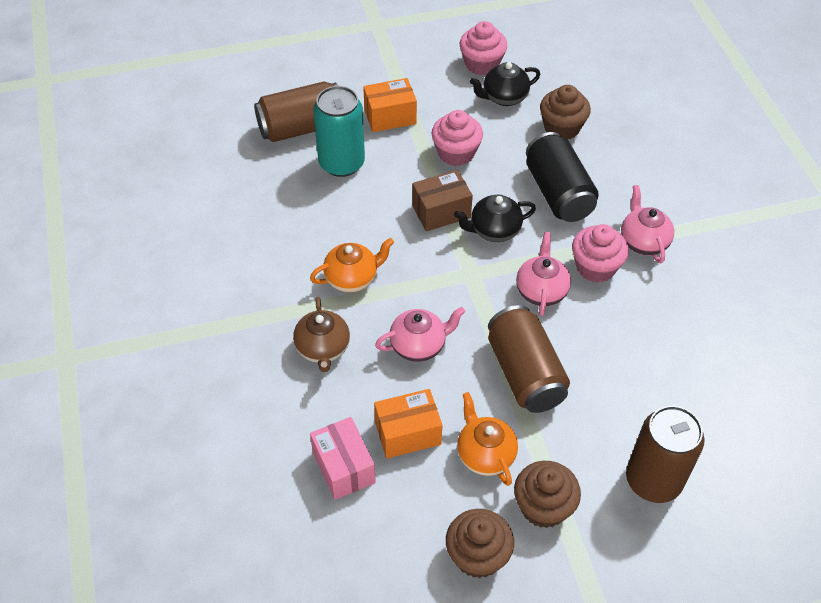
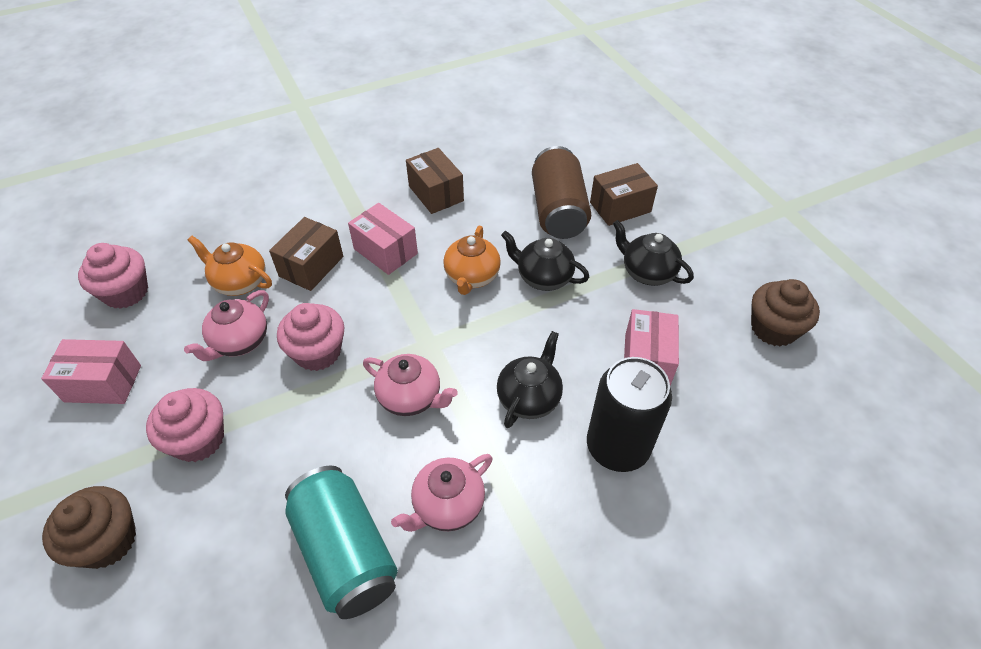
black teapot: [454,194,536,242] [470,62,540,106] = 2 -> [497,331,563,428] [501,231,589,291] [613,220,694,286] = 3
brown box: [412,170,473,231] = 1 -> [269,217,343,291] [406,148,464,214] [590,163,658,226] = 3
brown can: [254,81,338,142] [488,305,570,413] [626,405,704,503] = 3 -> [532,146,591,239] = 1
brown cupcake: [446,509,514,578] [514,461,581,528] [540,85,591,140] = 3 -> [42,486,136,569] [751,279,820,347] = 2
brown teapot: [293,297,350,372] = 1 -> none = 0
orange box: [363,78,417,132] [374,389,442,458] = 2 -> none = 0
pink box: [310,417,376,500] = 1 -> [41,339,141,404] [348,203,418,275] [624,309,679,386] = 3

